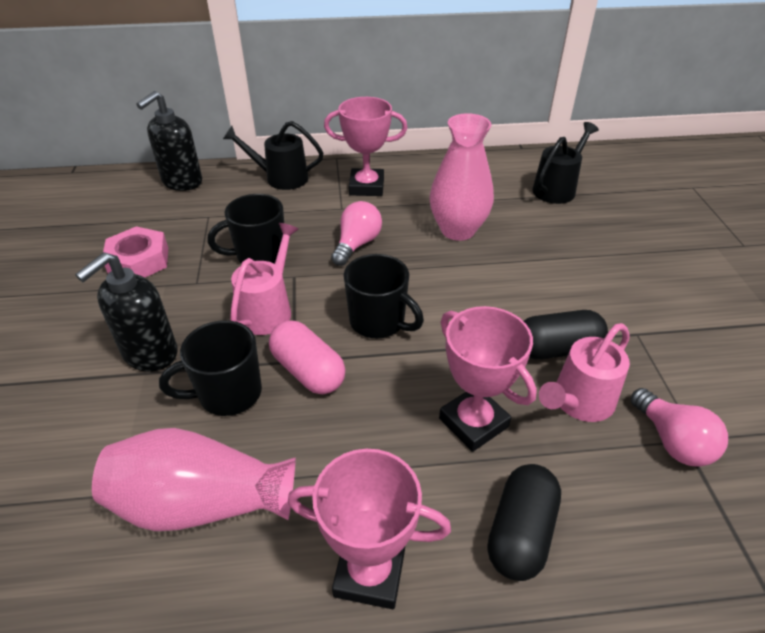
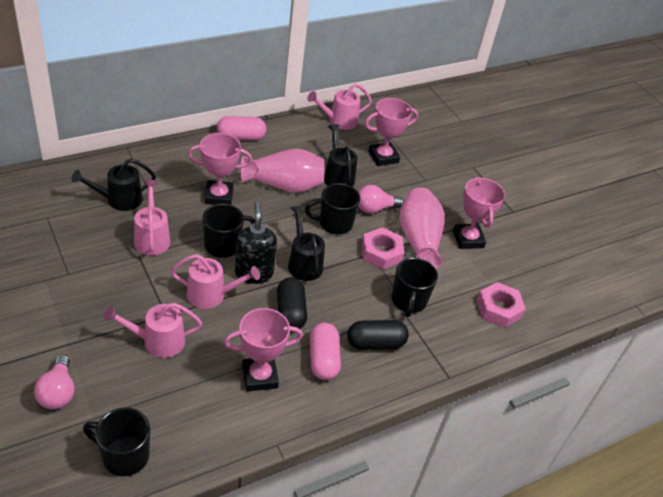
black mug: [159,320,262,416] [207,194,284,264] [344,254,424,338] = 3 -> [83,408,150,476] [202,204,255,258] [305,183,360,234] [392,258,438,317] = 4
black soap dispenser: [75,252,178,372] [136,91,202,191] = 2 -> [235,201,277,284] = 1
black watering can: [223,121,323,190] [532,122,599,204] = 2 -> [72,159,156,211] [288,206,325,281] [324,124,357,187] = 3
pink capsule: [269,320,346,394] = 1 -> [217,116,266,140] [310,323,341,380] = 2
pink nut: [103,226,168,278] = 1 -> [362,227,404,270] [477,282,526,328] = 2
pink trophy: [288,449,451,609] [324,97,408,196] [439,306,537,452] = 3 -> [188,133,252,205] [224,308,303,391] [365,98,418,166] [453,177,505,249] = 4
pink watering can: [230,223,299,335] [539,323,630,422] = 2 -> [104,303,202,358] [134,180,170,255] [171,254,260,309] [307,84,372,130] = 4

